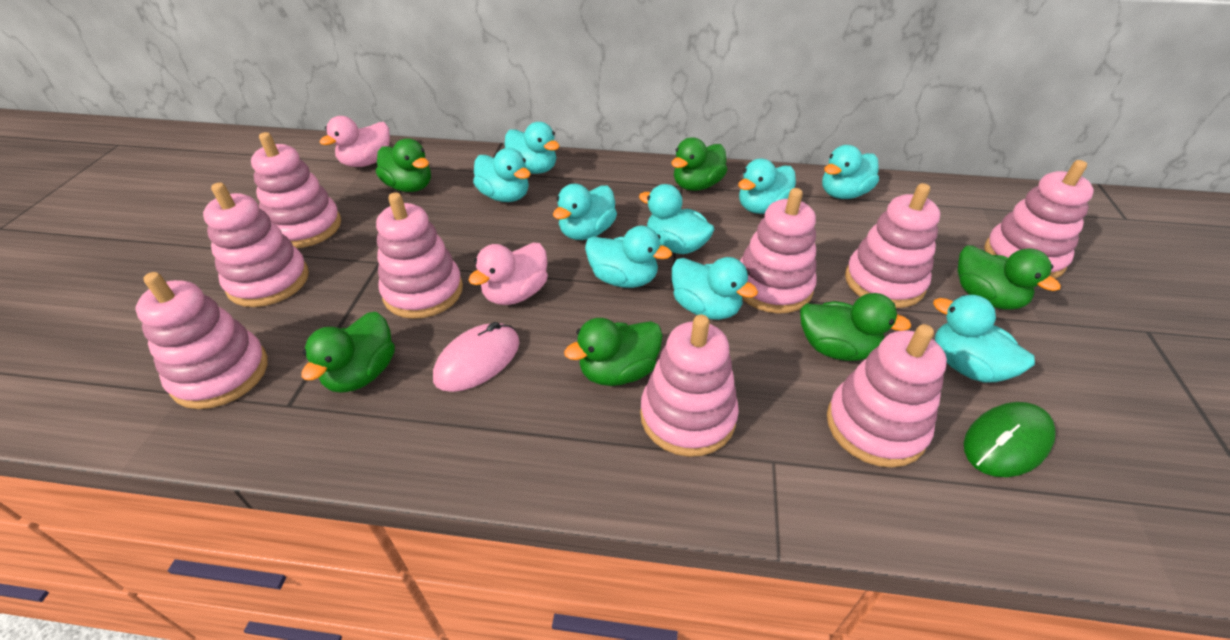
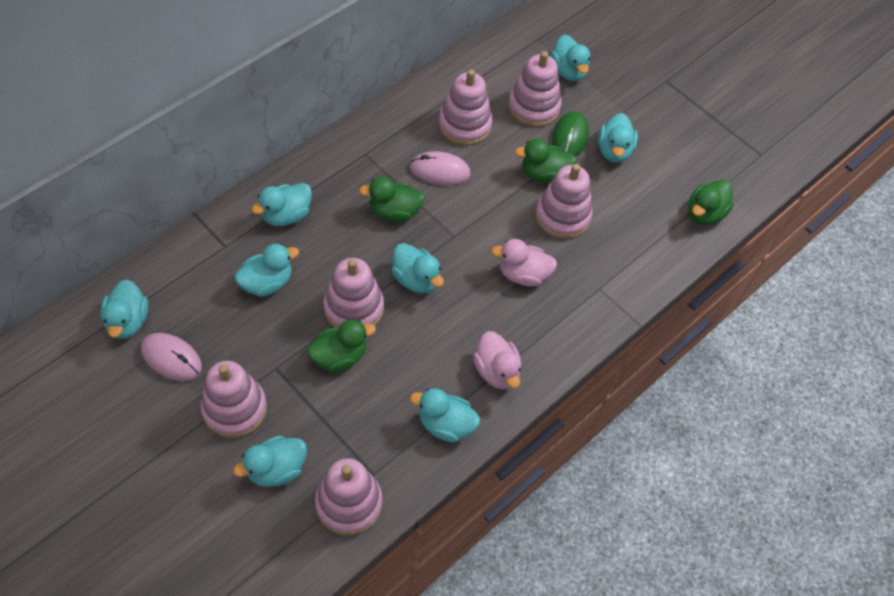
green duck: [301,312,395,393] [376,138,431,192] [564,318,663,386] [671,137,727,191] [800,293,911,361] [958,245,1061,310] = 6 -> [307,319,376,372] [359,176,425,222] [515,138,577,183] [689,179,734,225] = 4
pink mouse: [433,322,520,392] = 1 -> [141,333,202,381] [410,151,471,186] = 2
pink stacking toy: [135,272,268,409] [203,182,309,307] [251,132,341,248] [376,192,463,319] [640,315,739,457] [740,188,817,314] [827,324,947,468] [845,183,940,308] [984,160,1094,279] = 9 -> [201,361,267,438] [315,458,382,536] [323,258,384,327] [439,69,493,146] [508,51,562,127] [535,164,592,239] = 6
turquoise duck: [473,148,531,202] [505,122,560,174] [553,184,617,240] [585,226,672,288] [639,184,715,254] [672,257,758,320] [738,159,796,214] [822,145,879,199] [933,295,1035,383] = 9 -> [101,280,148,339] [233,436,307,487] [234,244,299,297] [251,183,312,226] [391,243,444,294] [410,388,480,443] [551,34,590,81] [598,113,638,163] = 8

